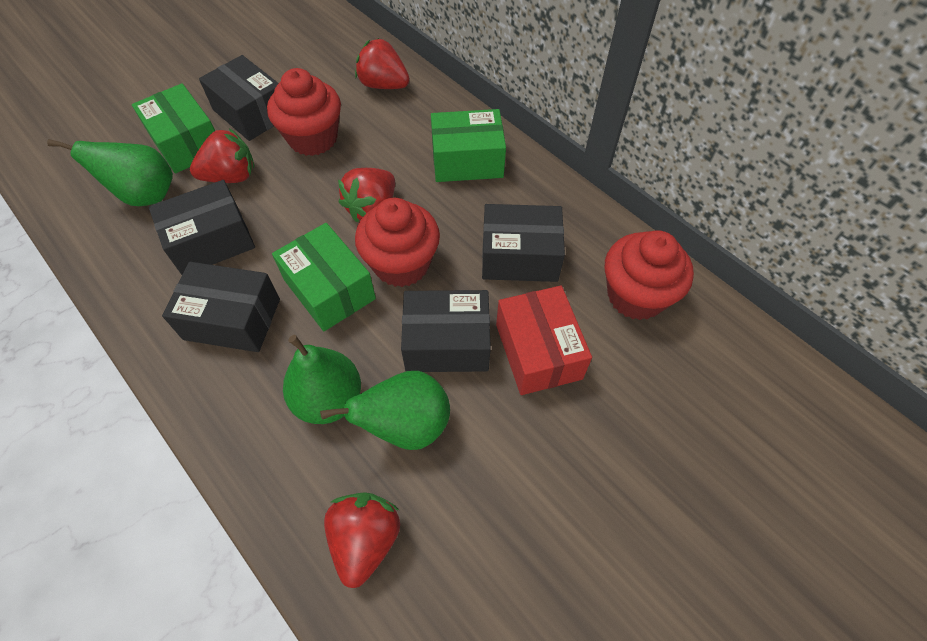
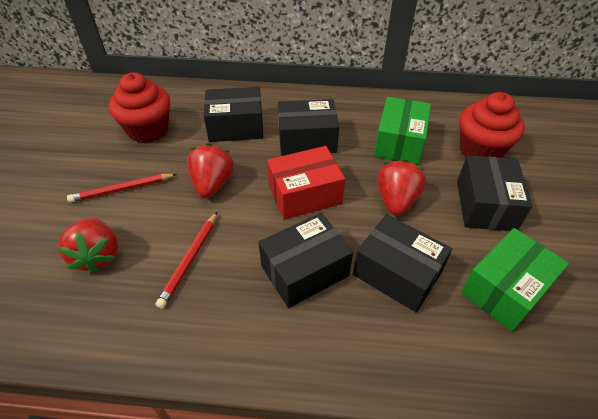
green box: [132,83,215,174] [272,223,376,331] [431,109,506,182] = 3 -> [374,97,431,165] [461,228,569,332] = 2
green pear: [47,139,173,206] [283,335,361,424] [320,371,450,450] = 3 -> none = 0
red cupcake: [267,68,341,156] [355,198,440,287] [605,230,694,320] = 3 -> [109,73,170,143] [459,92,525,158] = 2
red pencil: none = 0 -> [67,174,177,203] [156,212,217,309] = 2
red strawberry: [190,128,254,183] [324,492,400,588] [338,168,395,222] [355,38,410,89] = 4 -> [58,217,118,273] [187,143,234,198] [377,159,426,216] = 3

